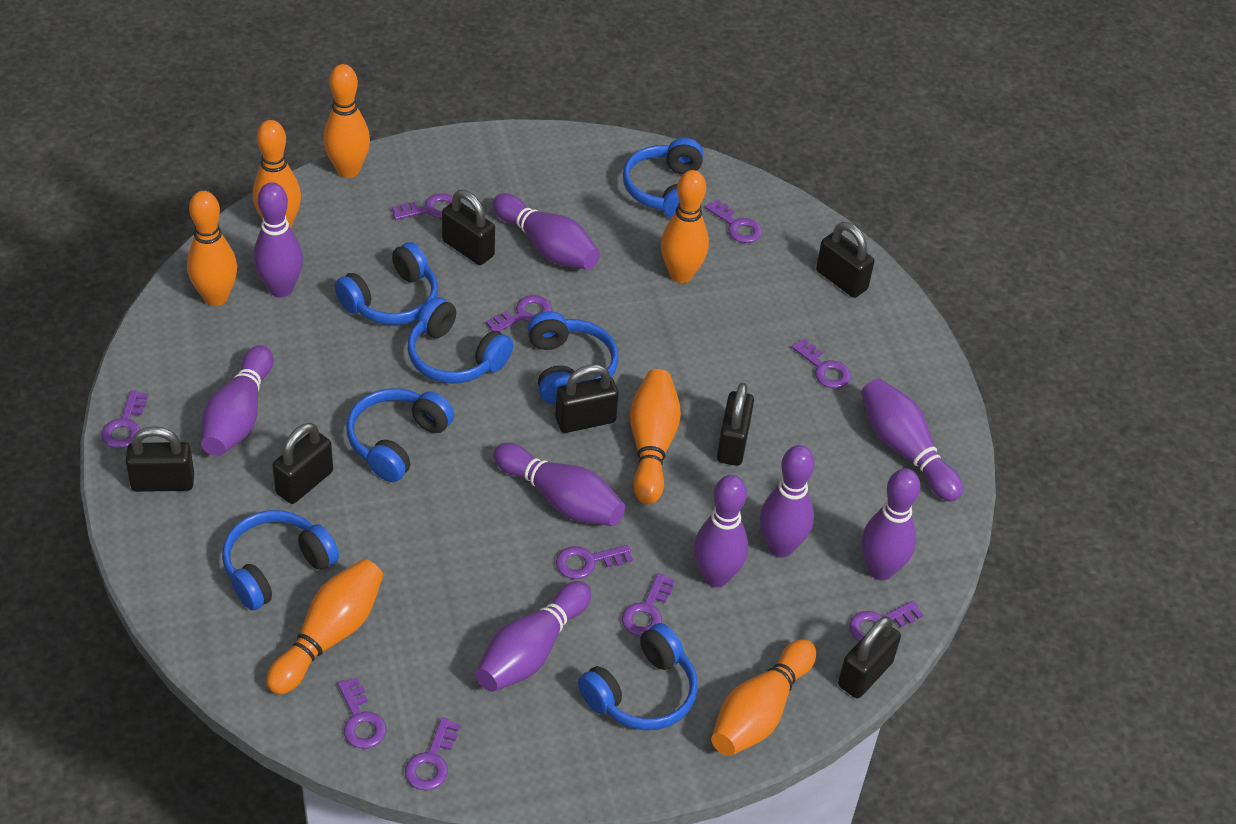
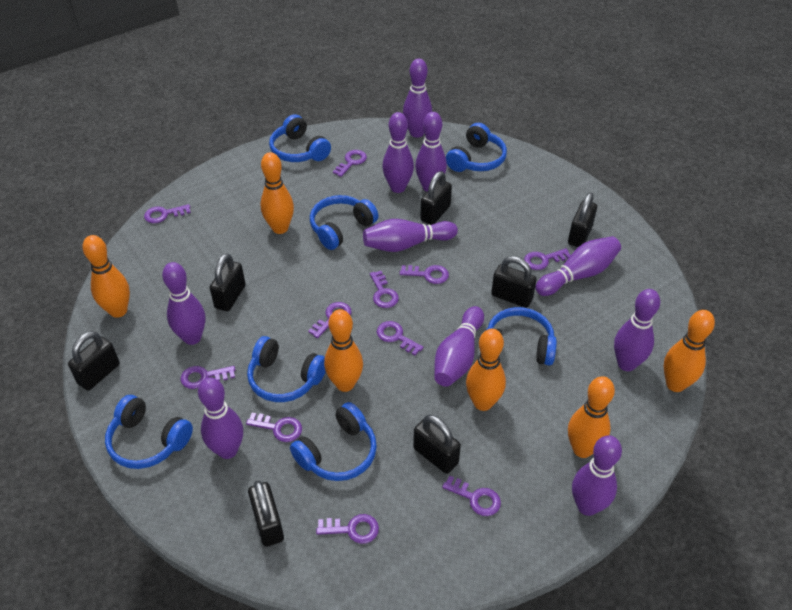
orange bowling pin: [187,191,237,306] [253,120,301,228] [266,559,383,695] [323,64,370,178] [630,369,681,504] [661,170,709,283] [711,639,816,756] = 7 -> [82,235,130,318] [261,152,294,234] [324,309,363,392] [466,329,506,411] [568,376,615,458] [664,310,715,392] = 6
purple bowling pin: [201,345,273,456] [253,182,303,298] [476,581,591,692] [492,193,600,270] [493,443,625,526] [694,475,748,587] [760,445,815,558] [861,378,963,502] [862,468,920,580] = 9 -> [162,262,205,345] [198,377,243,459] [363,219,458,252] [382,112,414,193] [403,59,432,138] [415,112,447,192] [434,306,484,387] [536,236,621,296] [572,435,622,516] [614,289,660,371] = 10
purple key: [101,390,148,449] [338,677,386,749] [392,193,453,220] [405,718,460,791] [486,295,552,332] [556,545,633,579] [622,573,675,636] [705,199,762,243] [792,338,851,389] [849,600,923,641] = 10 -> [144,204,191,223] [180,366,235,389] [246,413,302,442] [308,302,352,338] [316,514,379,544] [333,150,367,177] [370,271,399,308] [377,321,423,355] [400,265,449,284] [442,476,501,516] [524,248,571,270] = 11

